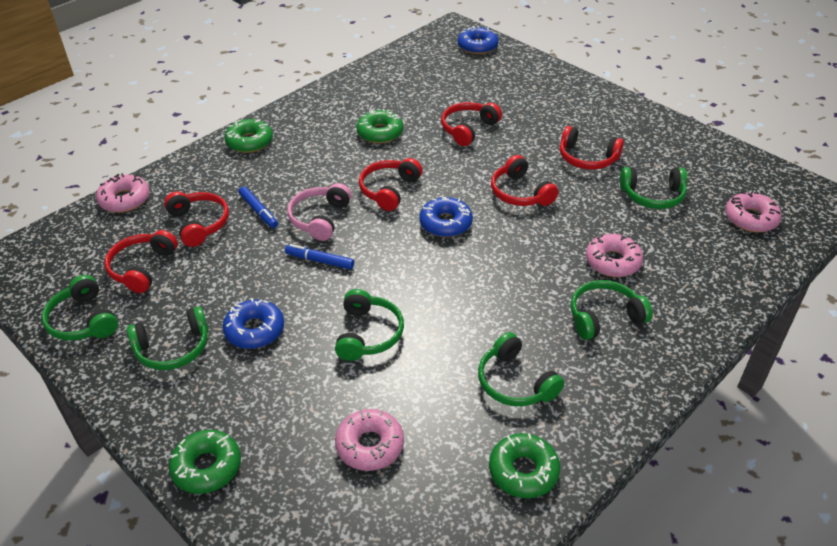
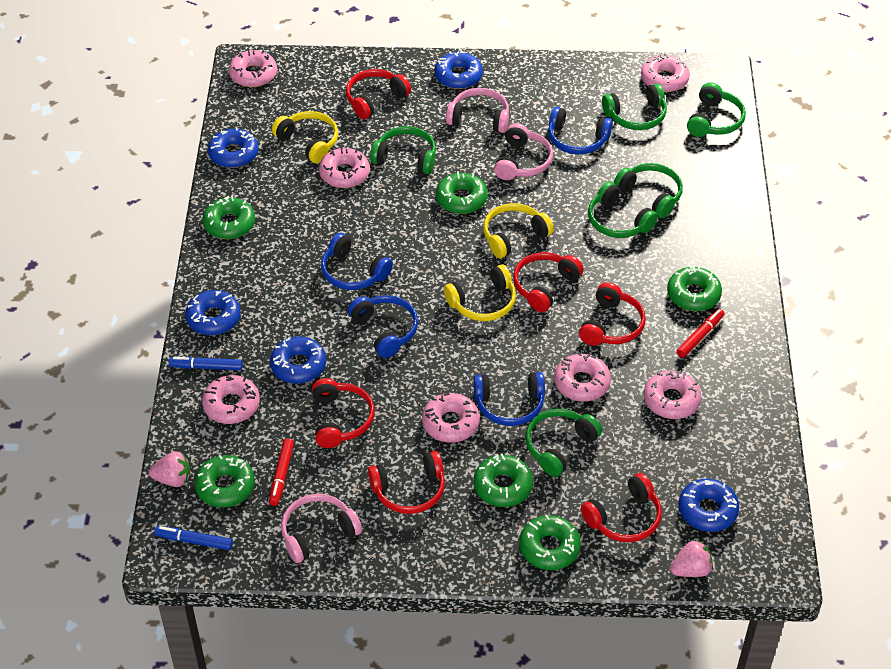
blue donut: [223,298,284,349] [419,197,473,237] [458,26,499,54] = 3 -> [185,290,241,335] [208,127,258,168] [270,336,326,384] [434,51,483,89] [678,479,739,532] = 5
blue headphones: none = 0 -> [321,233,393,290] [348,295,418,358] [473,372,545,426] [548,107,613,154] = 4
green donut: [169,430,241,494] [225,119,273,153] [356,109,403,143] [489,433,560,498] = 4 -> [195,455,255,507] [202,196,255,239] [436,171,488,214] [473,454,533,507] [519,515,581,570] [667,265,722,311] = 6
pink donut: [96,173,150,213] [335,409,404,471] [586,234,643,277] [725,191,782,232] = 4 -> [202,375,260,424] [229,49,277,87] [319,146,370,188] [422,393,480,443] [554,352,611,402] [641,53,690,92] [644,370,701,419] = 7
pink headphones: [287,183,351,241] = 1 -> [281,494,362,563] [446,88,509,133] [494,123,553,180] = 3
pink strawberry: none = 0 -> [149,452,190,487] [670,540,713,577] = 2
red marker: none = 0 -> [269,438,294,506] [676,309,724,358] = 2
yellow headphones: none = 0 -> [272,111,338,164] [444,264,516,321] [483,203,554,258] = 3

